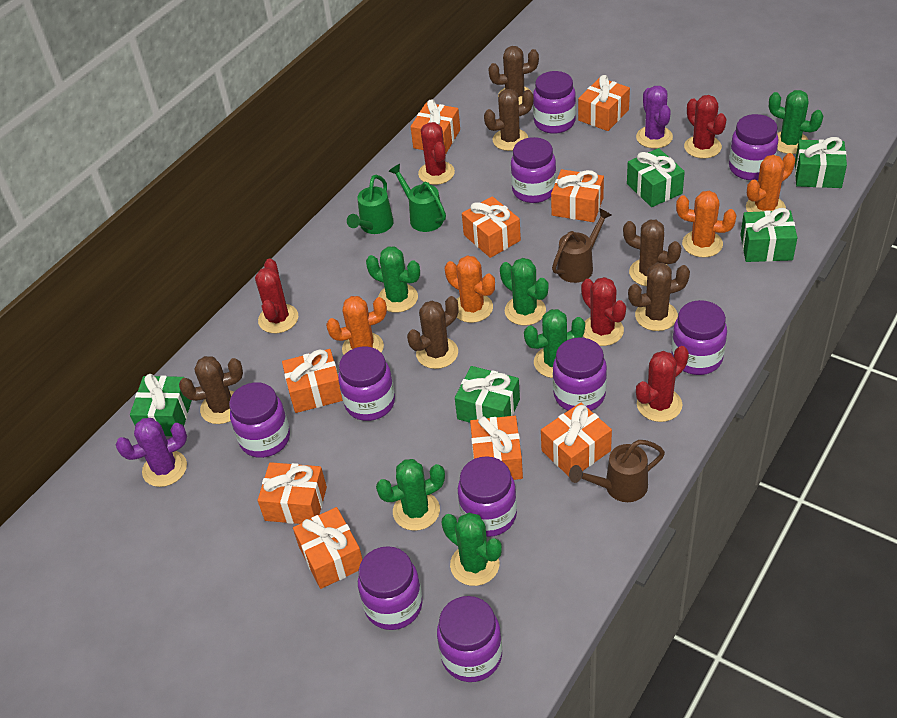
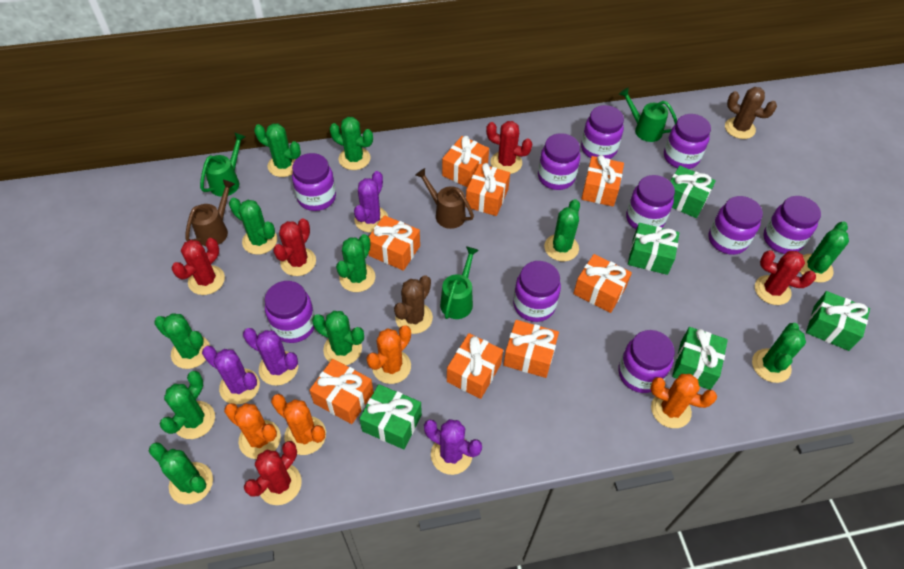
brown cactus: [179,356,243,424] [407,296,458,369] [484,89,534,151] [488,46,539,105] [623,220,681,286] [628,263,690,331] = 6 -> [394,275,433,334] [725,87,777,139] = 2
green cactus: [366,246,420,313] [376,459,445,531] [442,513,502,586] [500,258,549,326] [524,309,585,378] [769,90,823,154] = 6 -> [149,442,213,504] [154,313,210,369] [160,371,215,439] [229,198,277,255] [254,123,301,177] [312,311,364,365] [330,117,373,170] [336,234,375,292] [544,199,580,261] [752,323,806,383] [800,222,849,283] = 11
green watering can: [347,175,394,234] [389,164,446,232] = 2 -> [200,132,246,197] [440,246,479,319] [619,88,677,142] = 3
orange gift: [258,462,327,524] [282,349,343,413] [293,507,363,589] [411,99,460,153] [462,196,521,258] [470,416,523,480] [541,403,612,476] [551,169,604,222] [578,75,630,131] = 9 -> [309,359,374,424] [368,215,420,271] [442,136,489,188] [447,333,503,399] [466,163,510,216] [503,320,559,378] [573,254,632,313] [581,155,624,206] = 8
purple cactus: [116,418,187,487] [636,86,673,148] = 2 -> [202,346,260,405] [243,328,298,386] [354,171,388,233] [424,419,482,475] = 4

